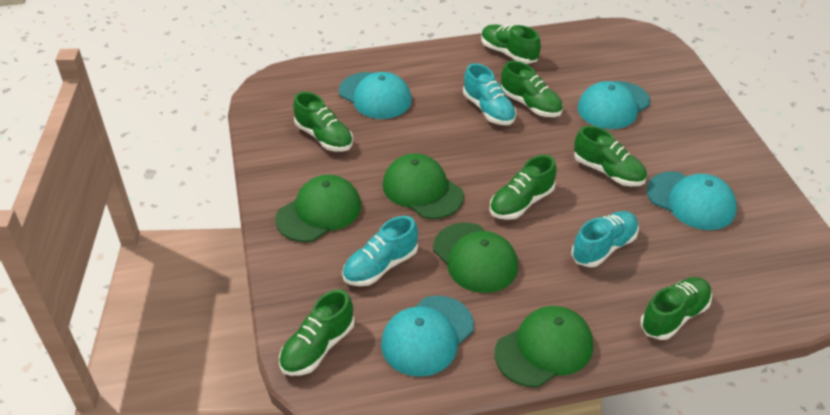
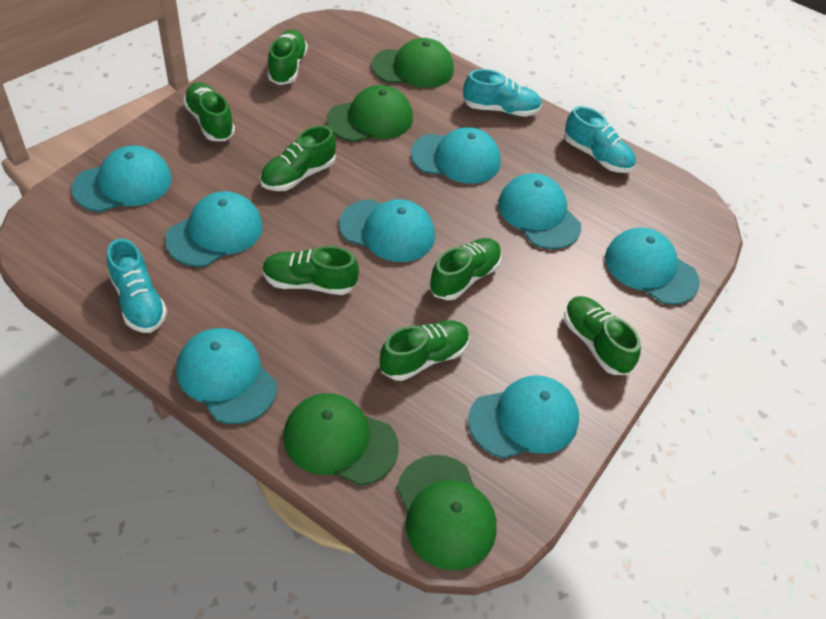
turquoise cap: [339,72,412,119] [381,296,474,377] [577,81,650,129] [647,171,737,230] = 4 -> [72,146,172,212] [165,191,263,267] [176,328,277,424] [339,199,435,262] [411,127,501,184] [468,375,579,458] [498,173,581,249] [605,228,700,305] = 8

